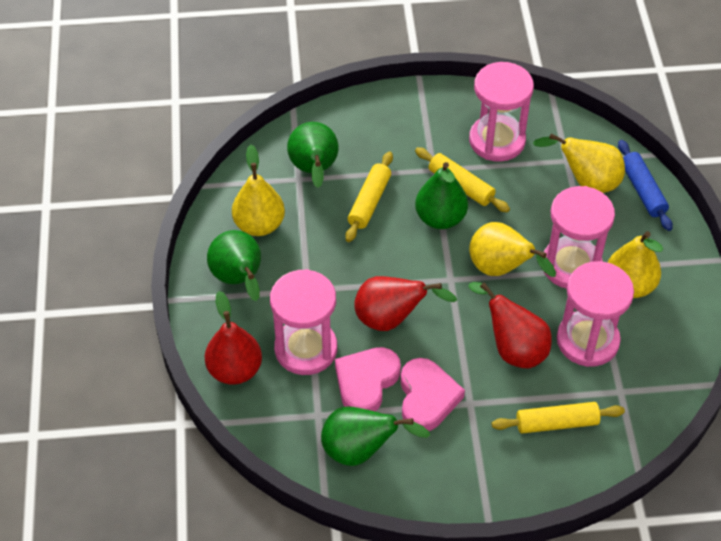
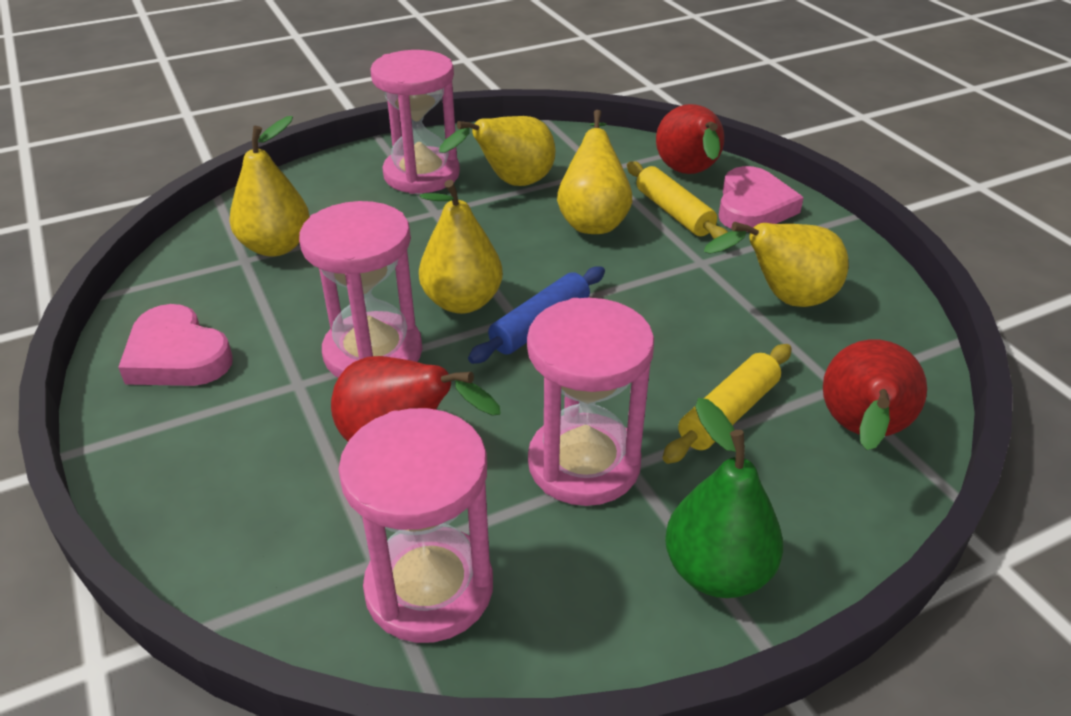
green pear: [207,230,261,301] [287,122,338,188] [321,406,430,466] [415,162,468,229] = 4 -> [665,398,783,598] = 1
yellow pear: [232,145,285,236] [469,222,556,277] [533,133,625,193] [607,231,663,298] = 4 -> [230,116,310,257] [419,180,503,314] [439,116,555,186] [557,110,632,234] [704,222,849,307] = 5
yellow rolling pin: [345,152,393,242] [415,147,510,212] [492,402,625,434] = 3 -> [627,161,728,239] [663,344,792,464] = 2

